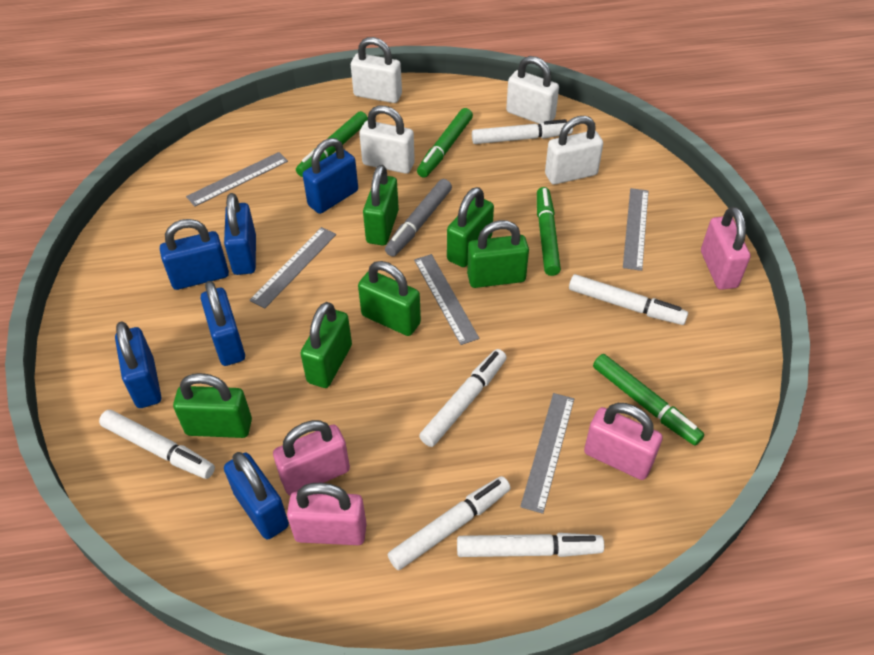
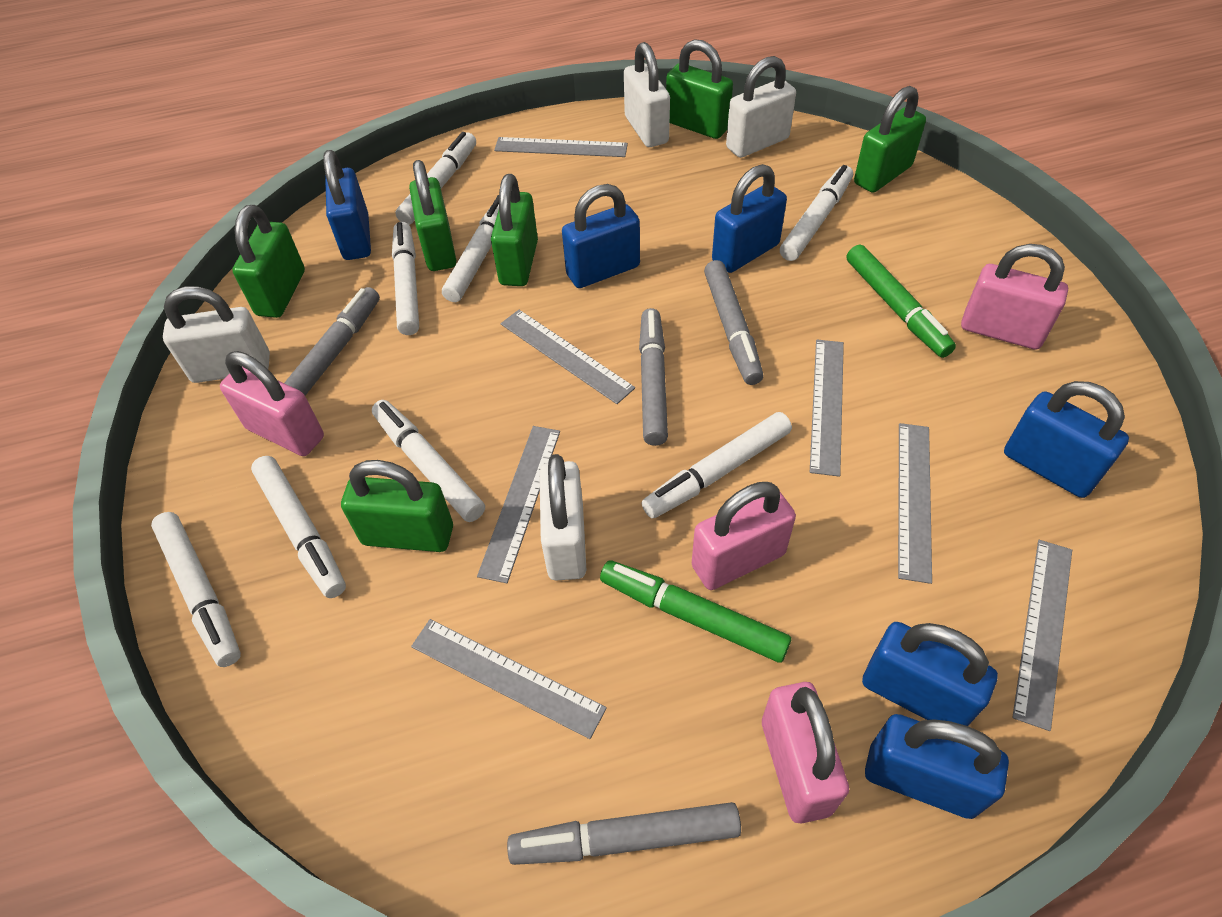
green marker: [296,111,368,177] [417,108,473,178] [537,187,561,276] [593,354,705,446] = 4 -> [600,561,791,663] [847,245,956,358] = 2
grey marker: [385,179,452,257] = 1 -> [284,287,380,396] [507,802,741,865] [639,308,668,446] [704,260,763,385] = 4
grey ruler: [186,152,288,207] [250,227,336,309] [414,254,479,345] [520,393,574,514] [623,188,649,271] = 5 -> [411,619,607,739] [477,426,560,583] [494,137,628,157] [501,310,635,404] [810,340,844,477] [898,423,932,584] [1012,540,1072,731] = 7
white marker: [99,410,215,479] [388,476,511,570] [419,349,507,447] [457,533,604,557] [472,119,573,144] [569,274,688,325] = 6 -> [151,512,241,667] [251,456,346,598] [372,400,485,522] [392,222,419,335] [395,132,476,225] [442,195,499,302] [642,412,792,518] [780,165,853,261] = 8

